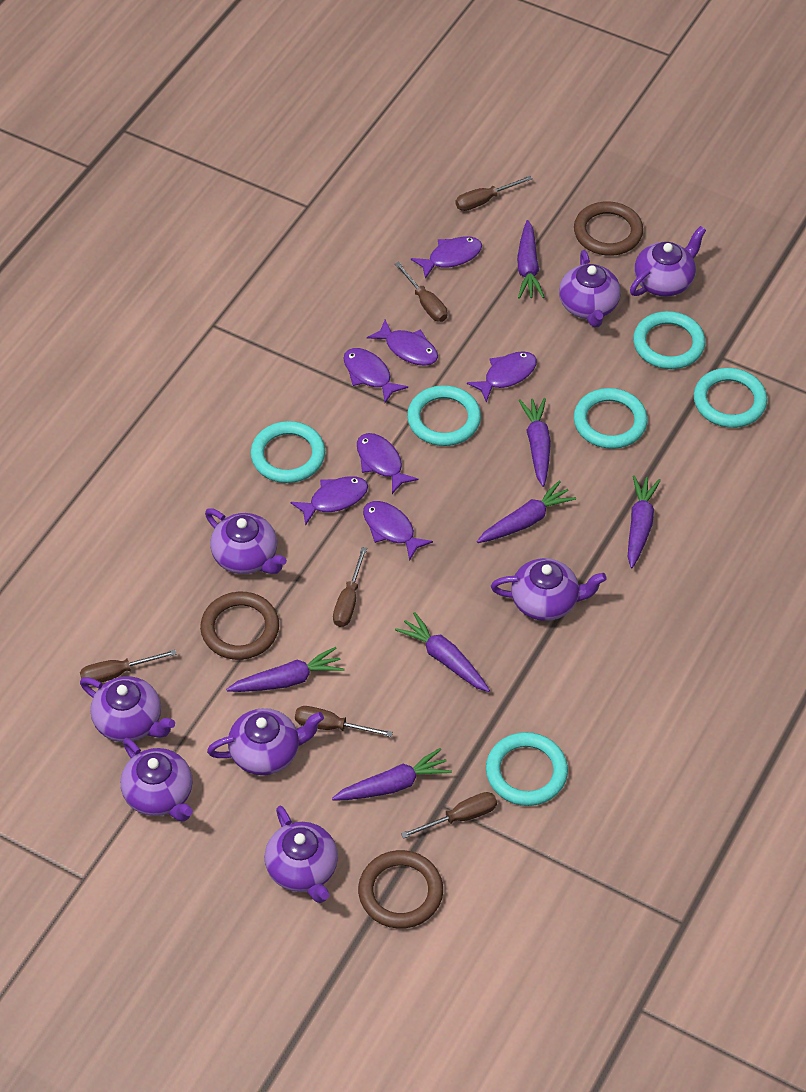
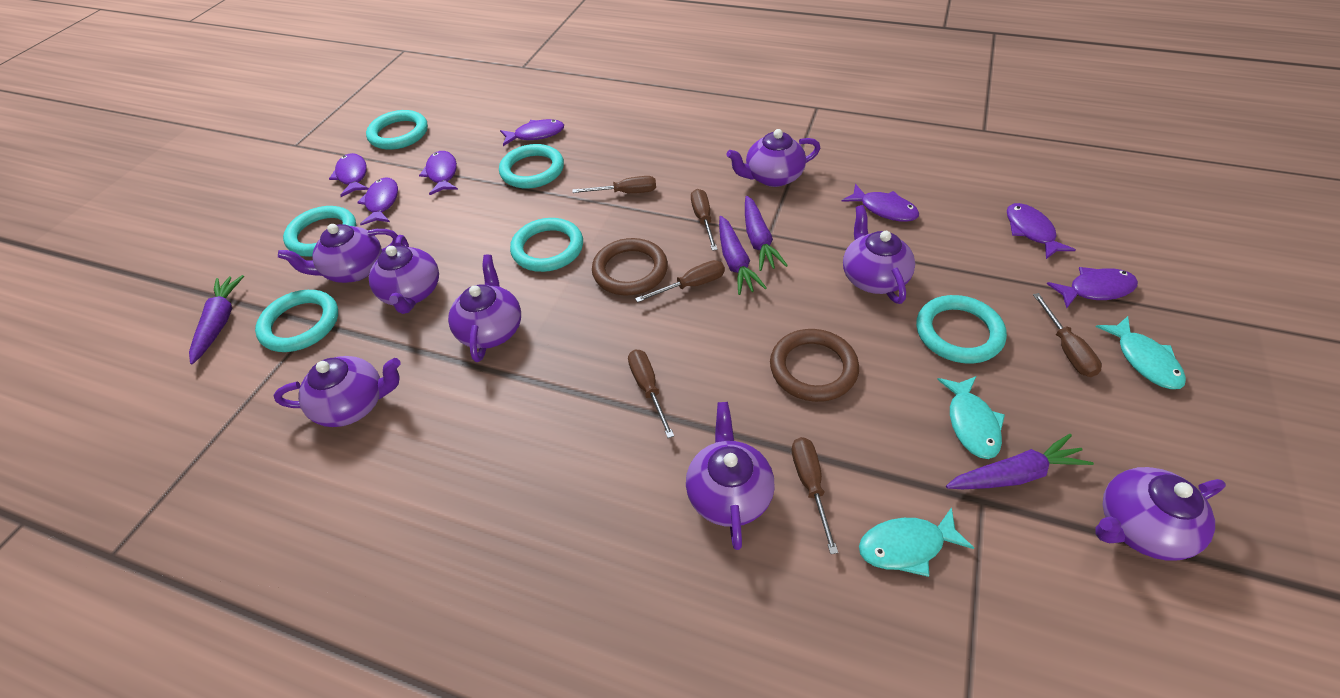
brown ring: [200,592,279,660] [358,850,443,929] [574,202,643,256] = 3 -> [592,238,668,295] [770,329,859,402] = 2
purple carrot: [226,647,345,692] [332,748,452,800] [395,612,490,692] [477,480,576,543] [517,220,544,299] [518,398,551,487] [628,475,661,568] = 7 -> [189,275,244,364] [719,216,767,295] [745,196,788,271] [946,434,1094,489] = 4
turquoise fish: none = 0 -> [859,507,974,577] [937,376,1005,459] [1096,316,1186,389] = 3

